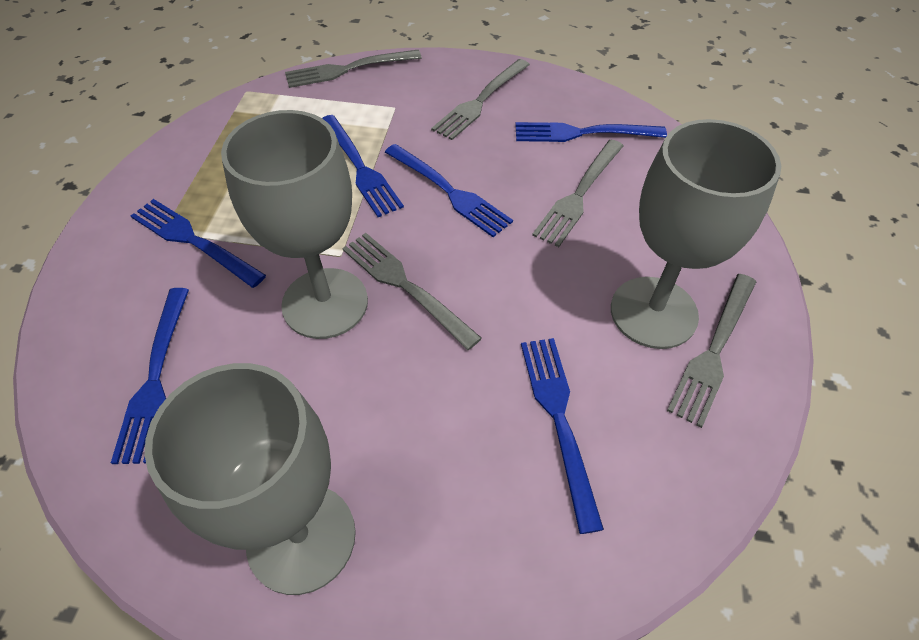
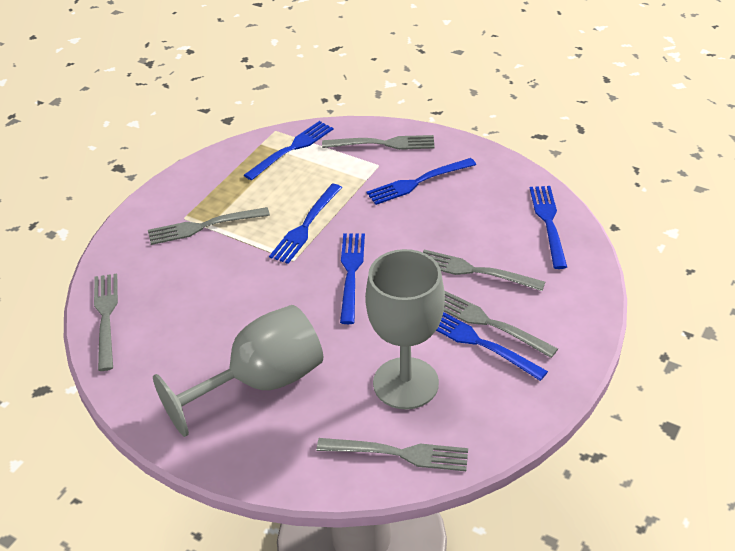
grey fork: [285,50,422,88] [342,233,482,350] [431,59,530,140] [532,139,623,247] [667,274,756,428] = 5 -> [94,274,118,371] [148,207,270,245] [317,438,468,471] [322,135,435,150] [423,250,545,291] [444,291,558,358] = 6
grey goblet: [145,363,356,595] [221,110,368,339] [611,119,781,349] = 3 -> [153,305,323,437] [365,249,445,409] = 2

